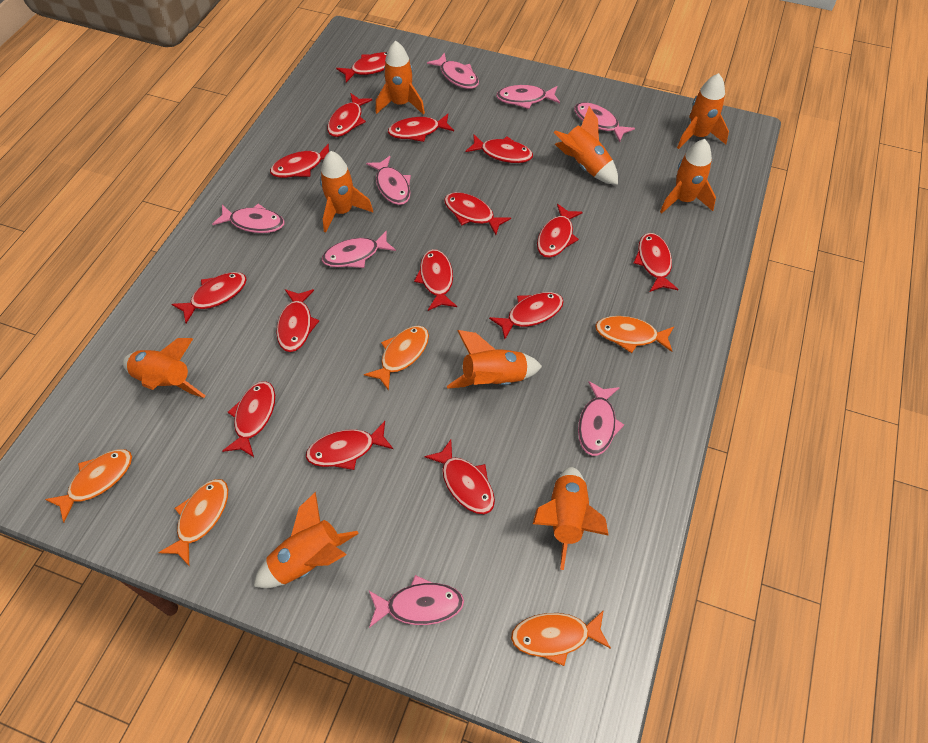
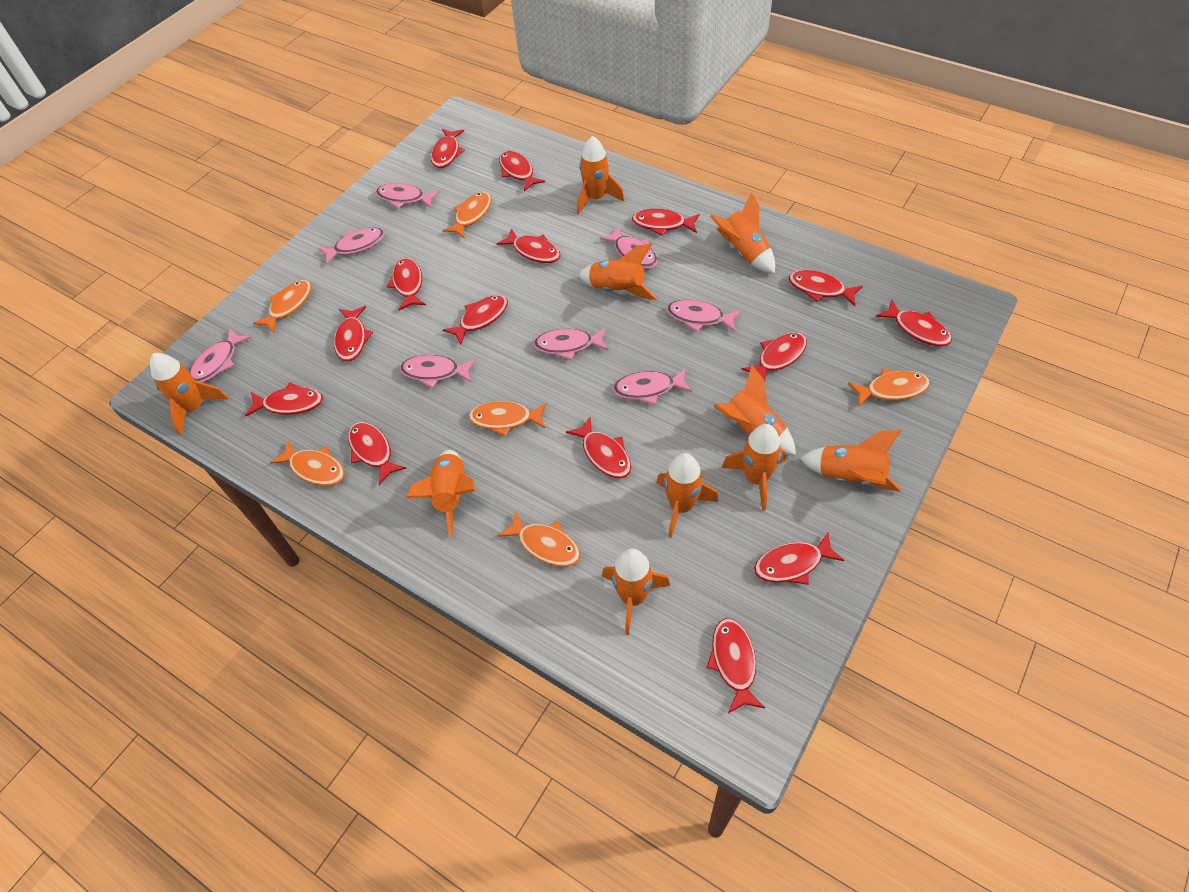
orange fish: [45,449,132,522] [158,479,228,565] [364,326,429,391] [511,610,611,666] [595,316,674,353] = 5 -> [253,280,312,333] [270,440,345,486] [443,192,491,238] [468,401,547,436] [498,511,581,567] [848,368,930,406] = 6
orange rocket: [123,338,206,398] [254,492,359,588] [320,151,373,232] [375,41,425,115] [447,330,542,389] [533,467,609,570] [554,106,618,185] [660,139,716,213] [677,73,729,149] = 9 -> [150,353,228,435] [406,450,475,538] [577,136,625,214] [578,243,657,300] [602,549,670,635] [656,453,718,538] [710,192,775,274] [713,366,796,455] [722,424,785,511] [800,430,902,492] = 10

